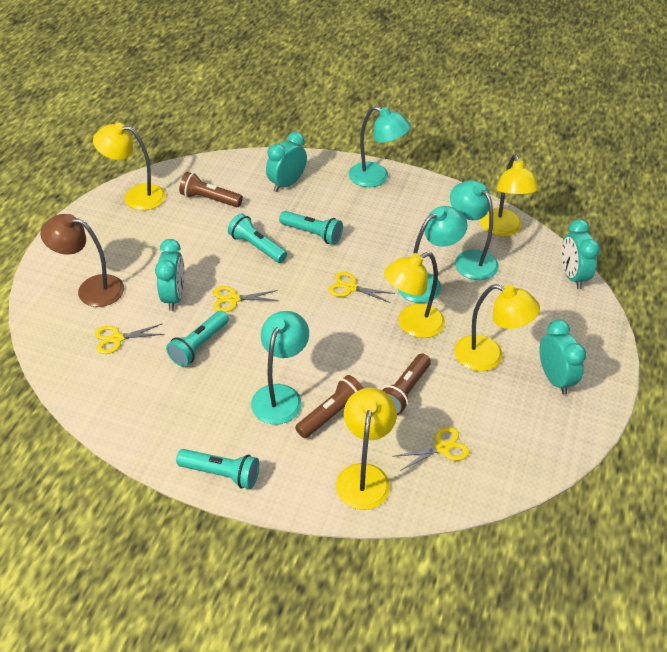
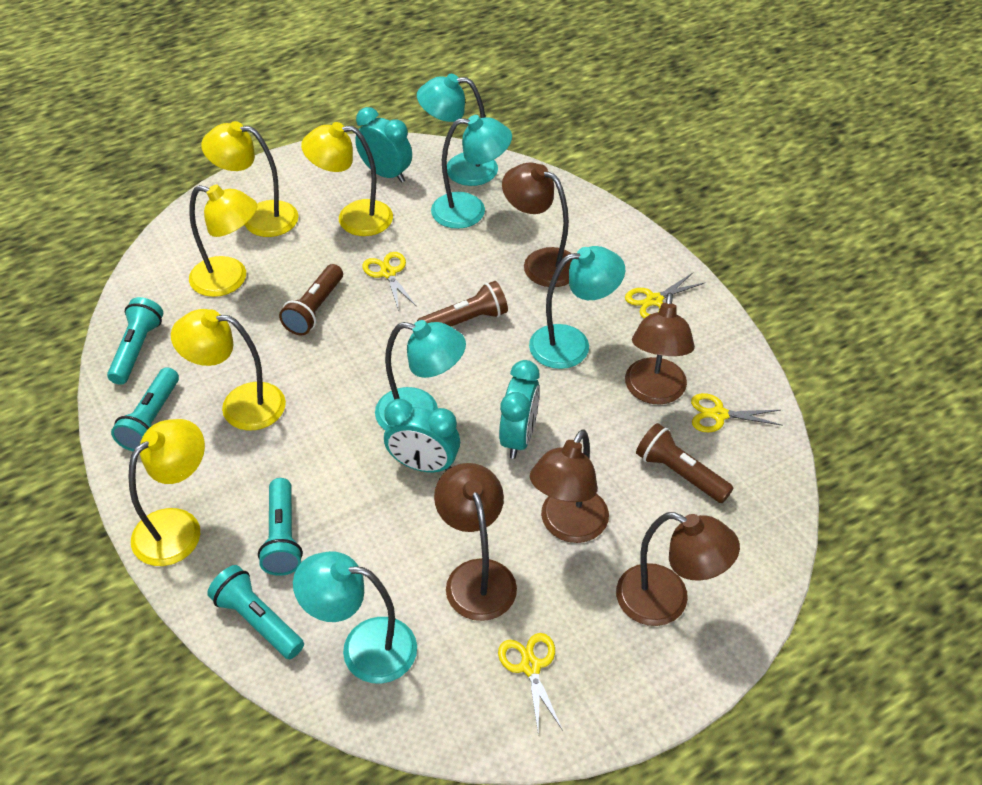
brown lamp: [40,214,124,307] = 1 -> [434,463,517,621] [502,162,572,287] [530,429,609,543] [616,512,740,626] [625,293,695,404] = 5
turquoise clock: [155,239,185,311] [266,132,307,192] [539,319,587,394] [561,219,600,289] = 4 -> [355,107,412,183] [384,399,460,472] [499,360,540,459] = 3
turquoise lamp: [251,311,309,425] [349,106,411,187] [398,206,468,303] [450,180,499,280] = 4 -> [293,551,417,684] [375,320,466,430] [417,74,498,186] [431,115,512,229] [529,246,625,369] = 5

